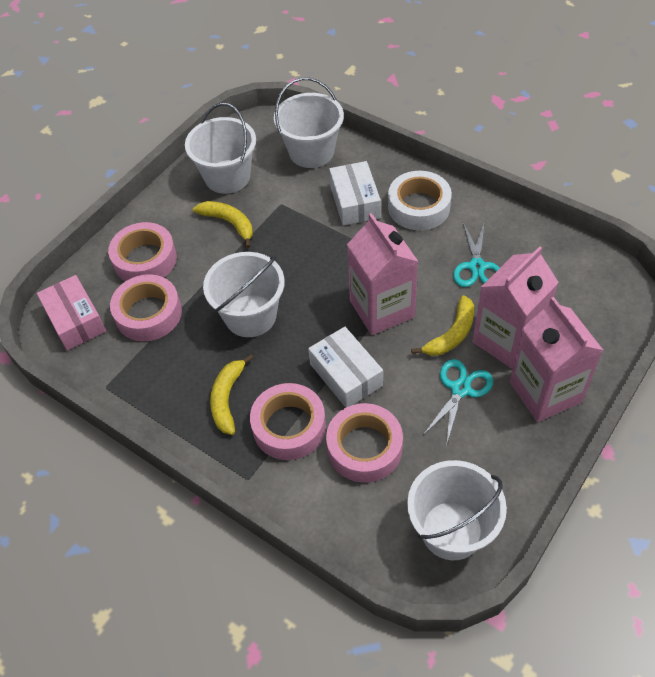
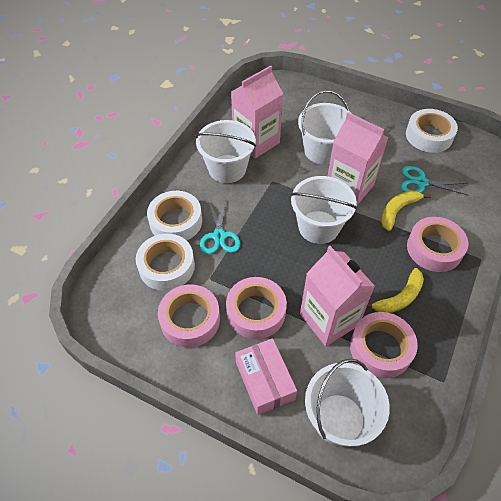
white box: [308,327,383,408] [329,161,381,226] = 2 -> none = 0
white tape: [388,171,452,231] = 1 -> [136,234,195,291] [147,191,202,241] [406,109,458,153] = 3
yellow banana: [193,201,253,248] [210,354,254,435] [411,295,474,356] = 3 -> [367,268,424,313] [381,191,431,231] = 2

